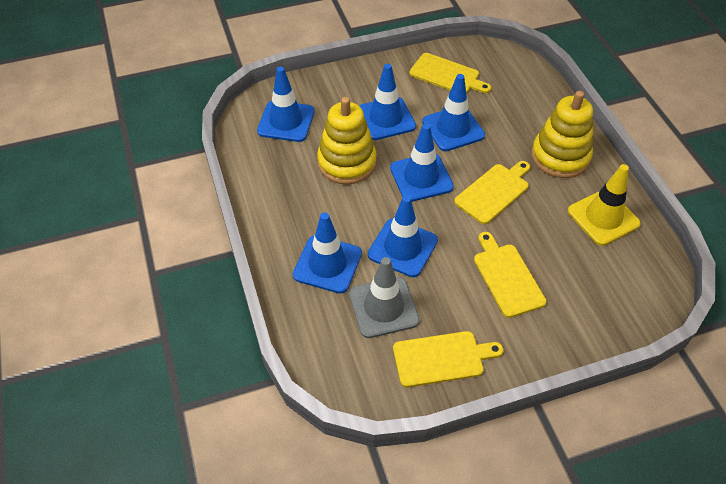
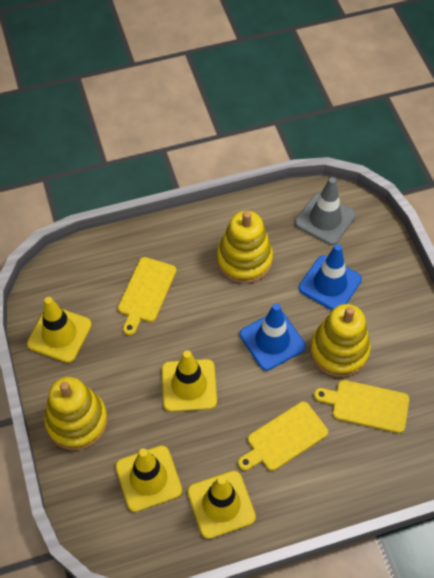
blue traffic cone: [257,67,315,142] [293,212,362,293] [359,64,416,140] [368,195,438,277] [390,123,454,202] [422,74,485,151] = 6 -> [240,303,306,371] [299,244,362,311] = 2
yellow cutting board: [393,331,504,387] [409,53,491,94] [454,161,530,224] [474,232,547,318] = 4 -> [118,257,176,335] [238,402,328,471] [314,380,409,433] = 3
yellow stacking toy: [317,97,377,184] [531,91,593,178] = 2 -> [44,377,108,450] [217,211,273,283] [310,304,371,377] = 3
yellow traffic cone: [568,164,641,246] = 1 -> [27,297,92,363] [115,445,182,512] [162,350,217,412] [188,471,256,539] = 4

